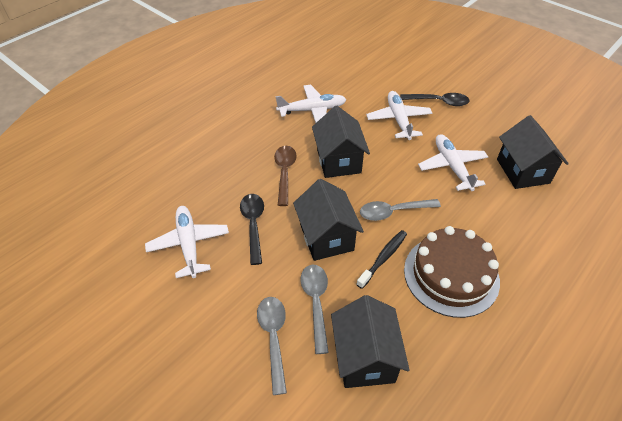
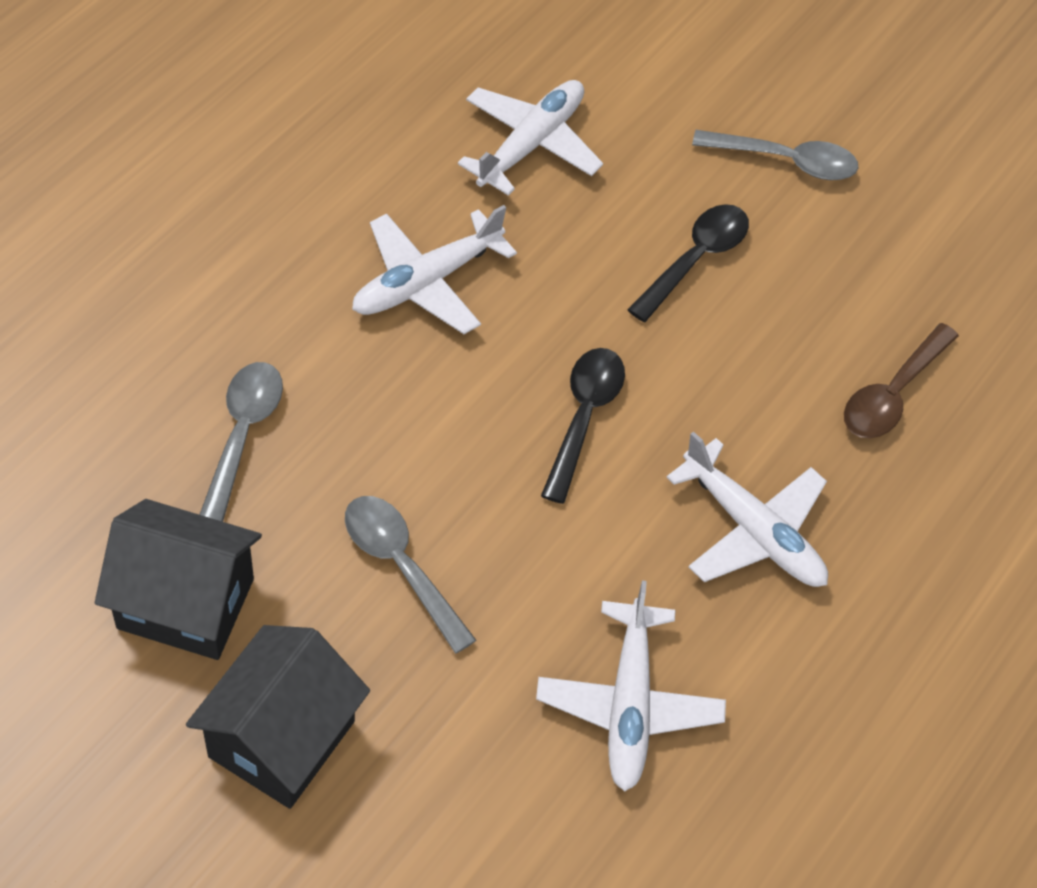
black house: [293,179,364,261] [312,106,370,178] [331,295,410,388] [497,115,569,189] = 4 -> [95,499,262,660] [186,625,370,809] = 2
black toothbrush: [356,230,407,289] = 1 -> none = 0
brown cake: [404,226,500,318] = 1 -> none = 0

